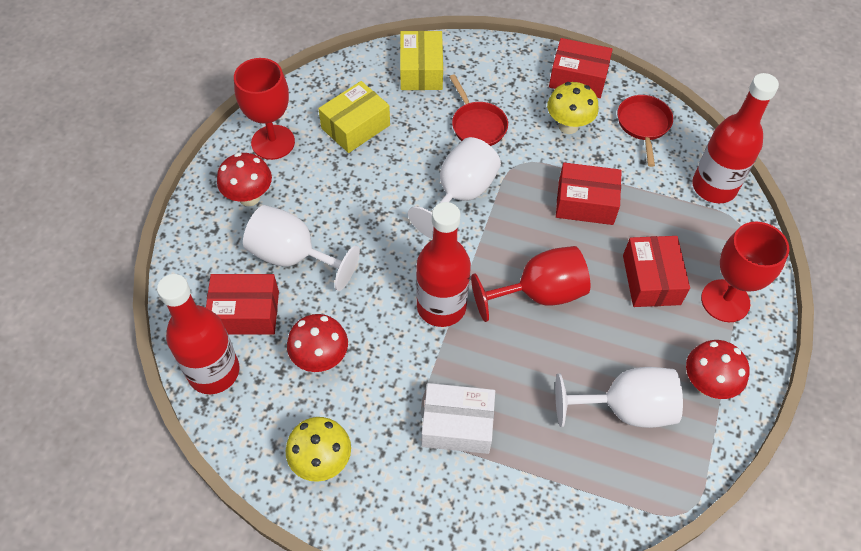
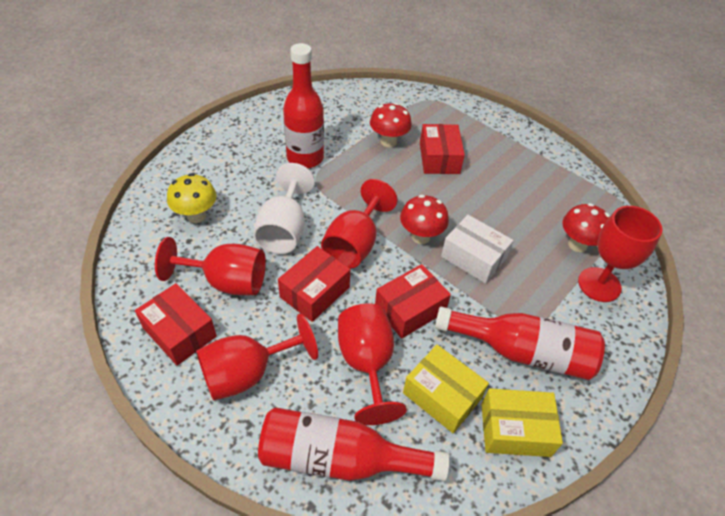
red goblet: [234,58,295,160] [471,246,591,322] [701,222,789,322] = 3 -> [155,237,266,295] [196,313,318,401] [321,179,397,268] [338,303,407,425] [578,206,662,302] = 5
red pan: [449,74,508,146] [617,95,673,167] = 2 -> none = 0
white goblet: [243,205,360,291] [408,137,501,239] [555,367,683,428] = 3 -> [253,163,315,254] = 1
yellow mushroom: [286,417,351,482] [547,82,599,134] = 2 -> [167,173,217,223] = 1

